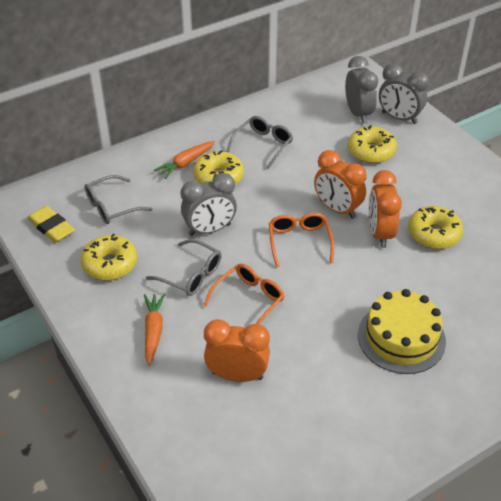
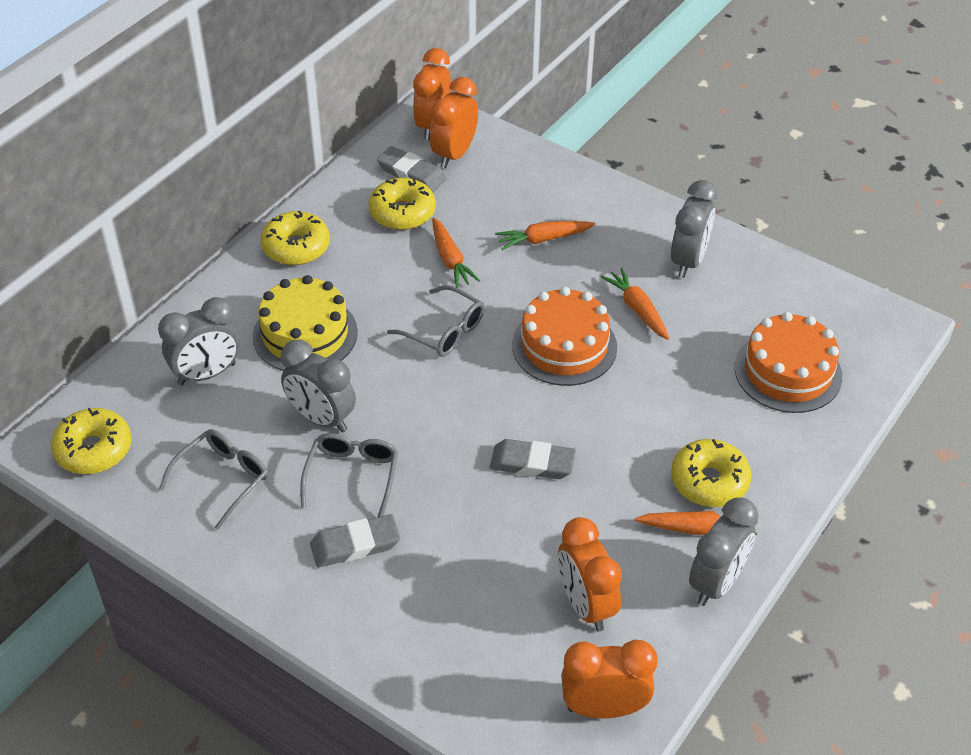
grey clock: [181,173,237,236] [345,56,378,124] [379,63,429,124] = 3 -> [158,297,240,385] [281,340,356,432] [671,180,717,278] [689,498,759,606] = 4
grey eraser: none = 0 -> [310,514,400,568] [377,146,446,193] [490,439,576,479] = 3
orange cake: none = 0 -> [512,287,617,386] [734,312,842,413] = 2
orange carrot: [144,294,165,366] [154,141,215,179] = 2 -> [432,217,480,288] [495,221,595,250] [601,268,670,340] [635,511,757,535] = 4
orange clock: [204,320,270,382] [314,150,367,219] [369,170,402,248] = 3 -> [413,48,451,140] [430,77,478,169] [558,517,622,632] [561,639,658,718] = 4
orange glasses: [203,263,284,324] [269,213,334,268] = 2 -> none = 0
yellow eraser: [27,206,75,243] = 1 -> none = 0

